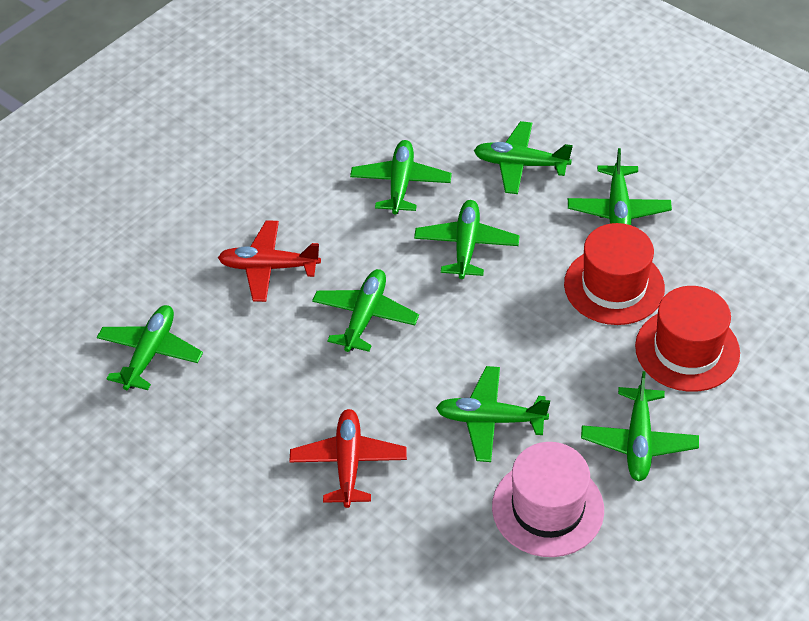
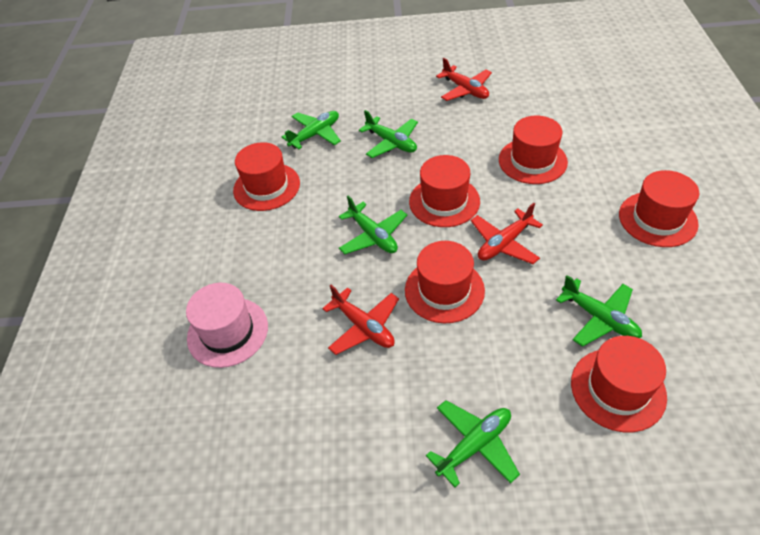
green plane: [97,305,203,390] [312,269,419,352] [350,140,452,214] [414,200,520,279] [436,366,550,462] [474,121,573,194] [568,148,672,225] [581,371,699,481] = 8 -> [282,111,341,149] [339,195,407,255] [359,110,418,158] [426,400,520,488] [556,275,642,347] = 5
red hat: [564,223,665,325] [635,286,740,392] = 2 -> [233,142,300,211] [405,241,485,323] [409,155,480,227] [499,116,568,184] [571,336,667,432] [619,170,699,247] = 6
red plane: [218,220,321,302] [289,409,407,508] = 2 -> [322,285,399,355] [436,58,492,101] [471,203,543,264] = 3

